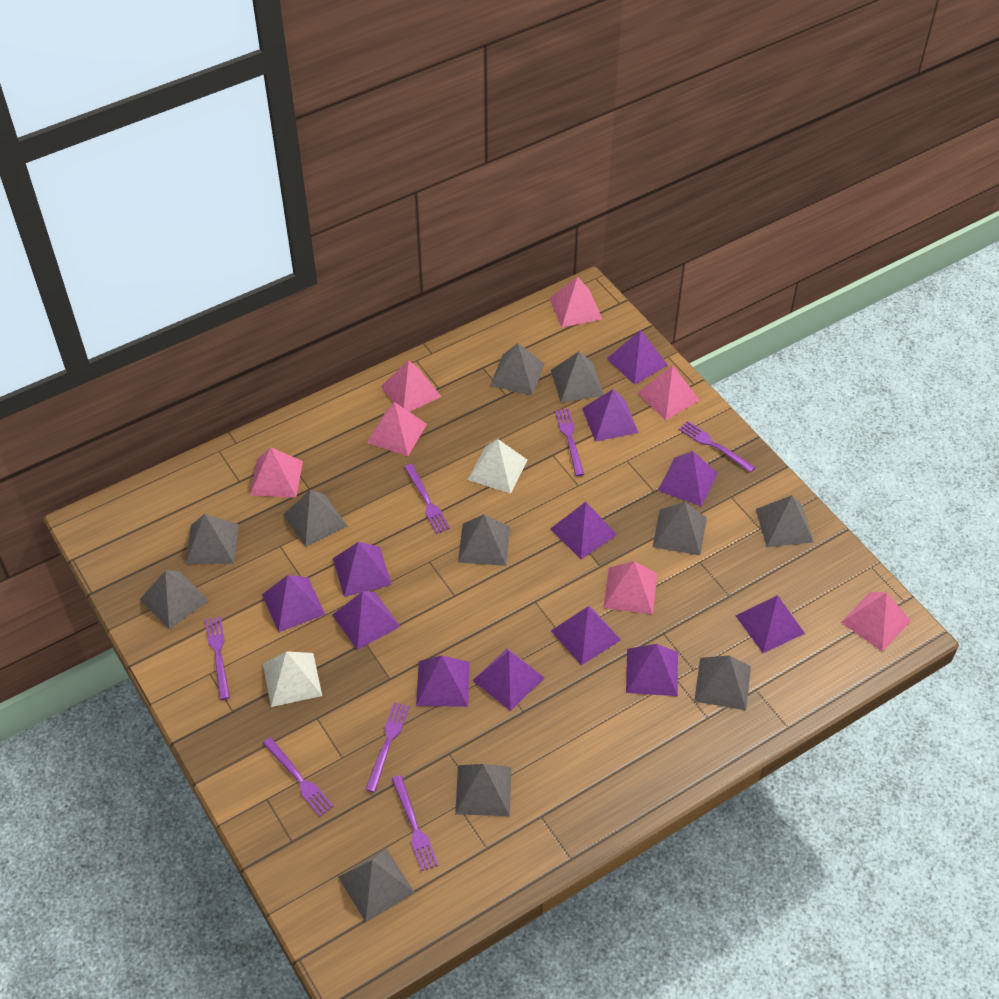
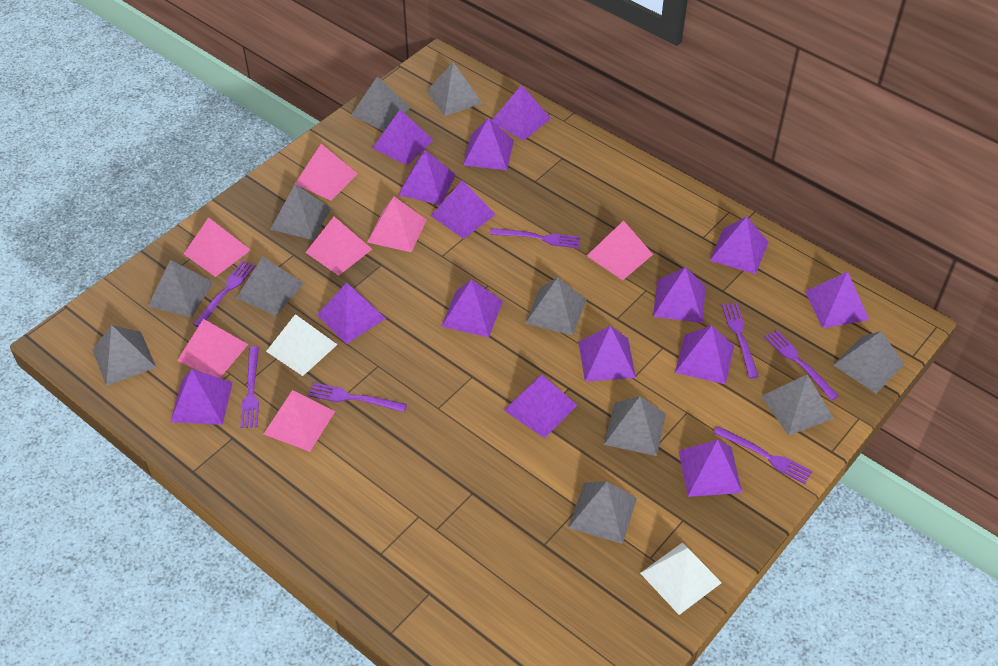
purple pyramid: [262,575,325,632] [332,591,401,650] [333,542,392,597] [416,655,470,707] [472,648,545,711] [550,502,617,559] [551,606,621,666] [582,389,639,442] [607,330,668,385] [626,644,678,696] [658,451,718,507] [735,595,805,653] = 12 -> [170,369,233,425] [317,283,386,344] [372,109,434,166] [398,150,456,205] [431,181,496,239] [441,279,503,337] [463,118,514,170] [492,85,551,141] [504,375,577,438] [578,326,636,382] [653,267,706,323] [675,325,734,384] [679,439,742,497] [710,217,768,274] [805,271,869,328] = 15

